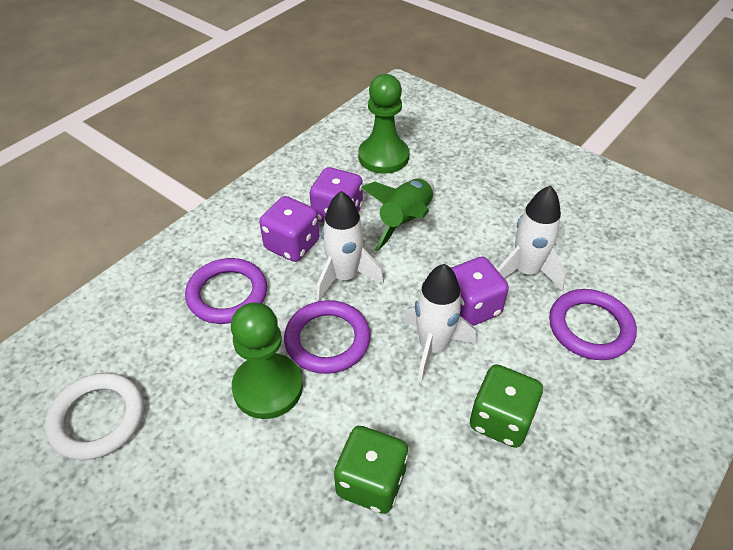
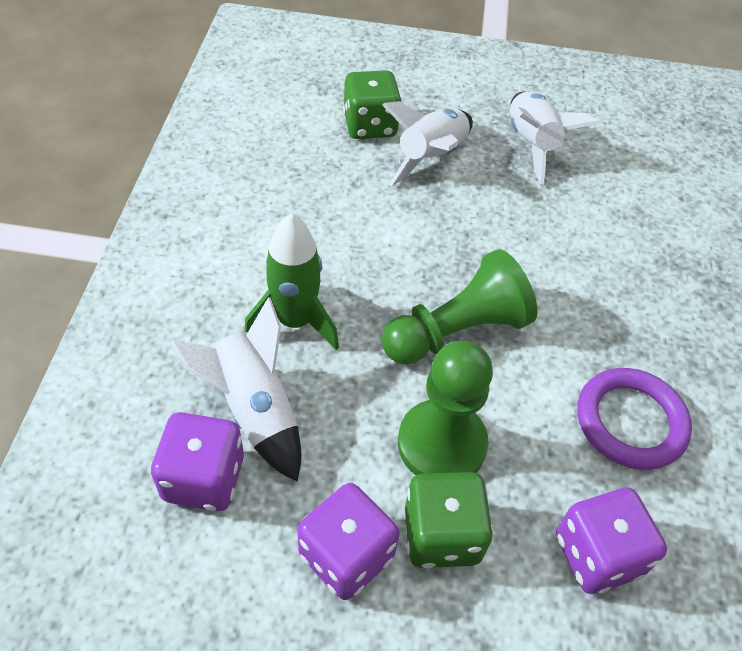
purple ring: [185,258,267,324] [284,300,370,374] [549,289,637,360] = 3 -> [577,368,692,470] = 1
white ring: [45,373,144,460] = 1 -> none = 0

